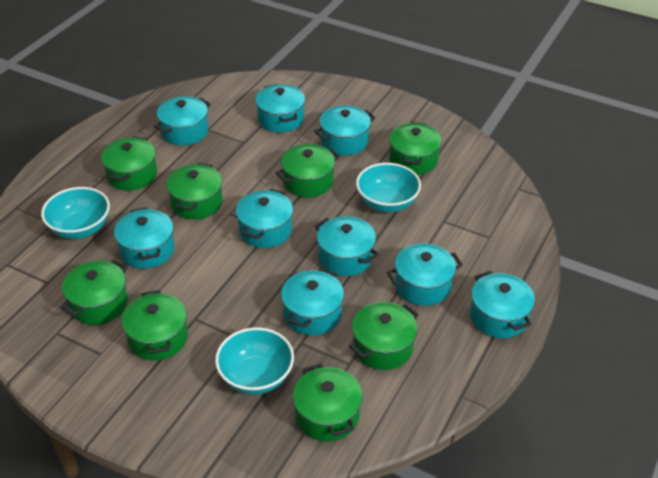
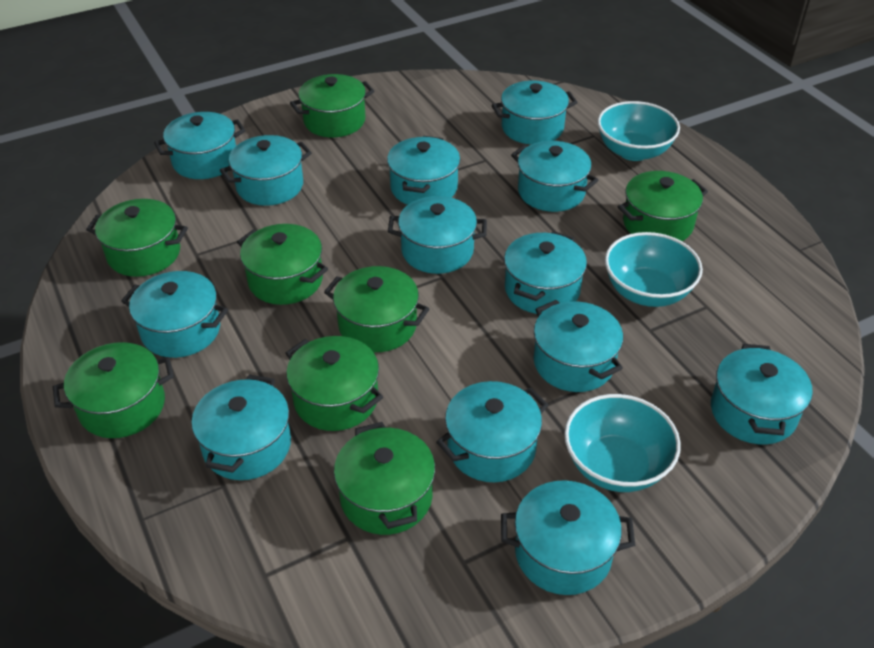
turquoise pot: [114,207,175,269] [154,96,211,145] [236,189,293,248] [255,84,305,133] [281,268,344,335] [314,106,375,155] [315,216,379,276] [387,243,463,306] [470,271,535,338] = 9 -> [121,271,228,358] [154,112,245,179] [191,375,291,480] [220,135,312,206] [387,136,460,205] [388,196,487,274] [436,381,548,482] [492,81,578,145] [501,480,635,595] [504,231,587,314] [511,141,598,212] [533,300,623,392] [711,344,813,445] = 13

